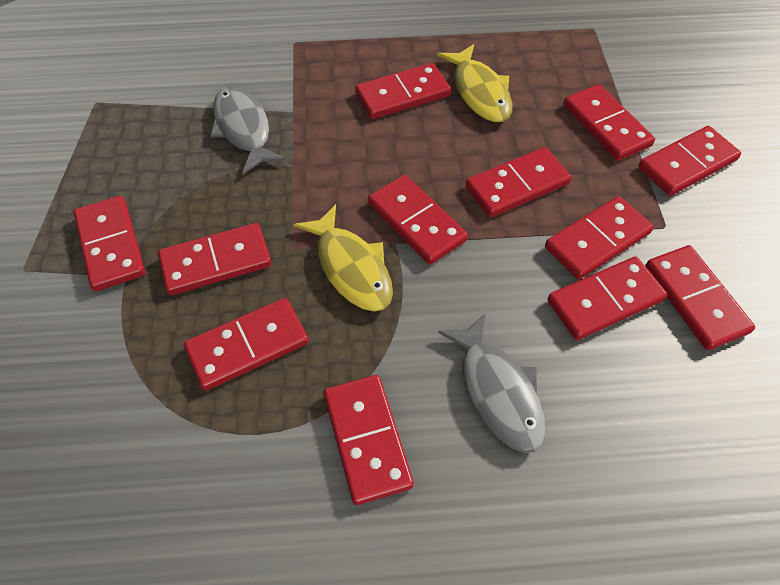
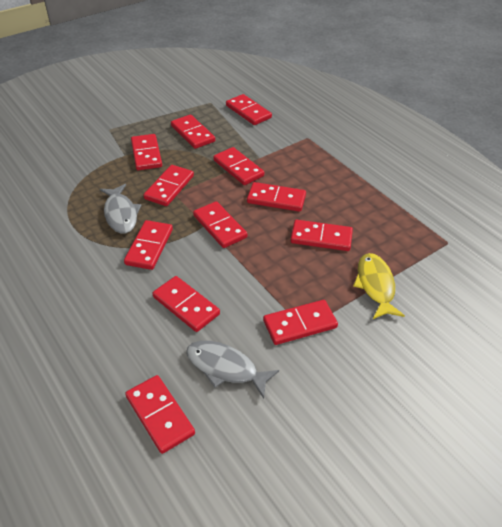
yellow fish: [294,204,393,312] [437,44,512,122] = 2 -> [353,253,405,319] = 1

